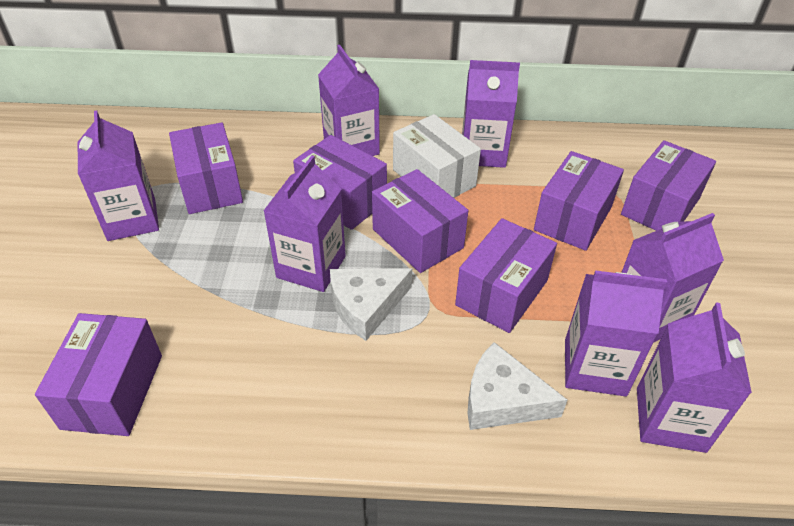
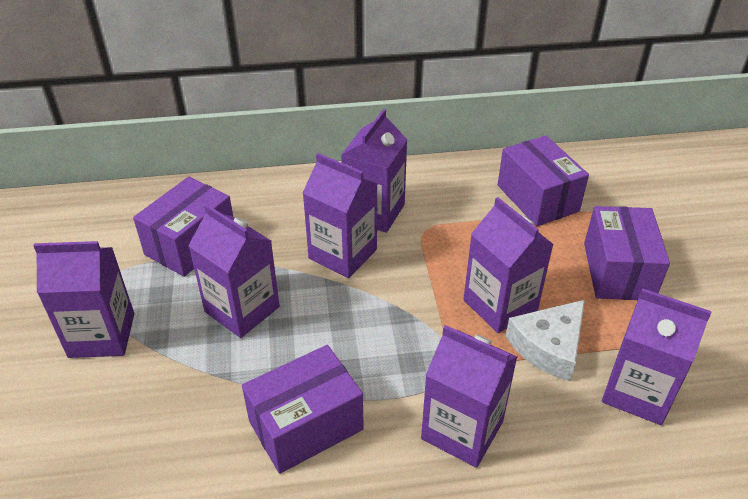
purple box: [35,313,162,436] [169,122,243,214] [293,135,387,230] [372,169,468,273] [455,218,557,333] [534,151,624,251] [621,140,716,231] = 7 -> [133,177,233,277] [242,345,364,474] [498,136,589,226] [584,206,670,300] = 4
white box: [393,114,481,198] = 1 -> none = 0
white cheese: [330,268,412,341] [467,342,567,430] = 2 -> [506,300,585,381] = 1

